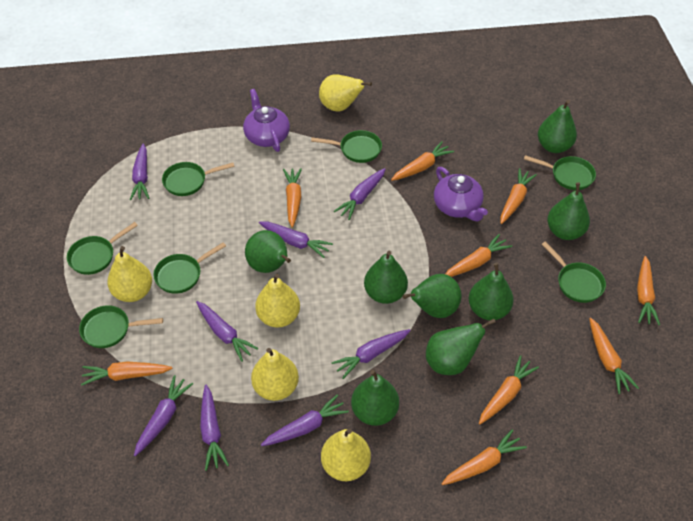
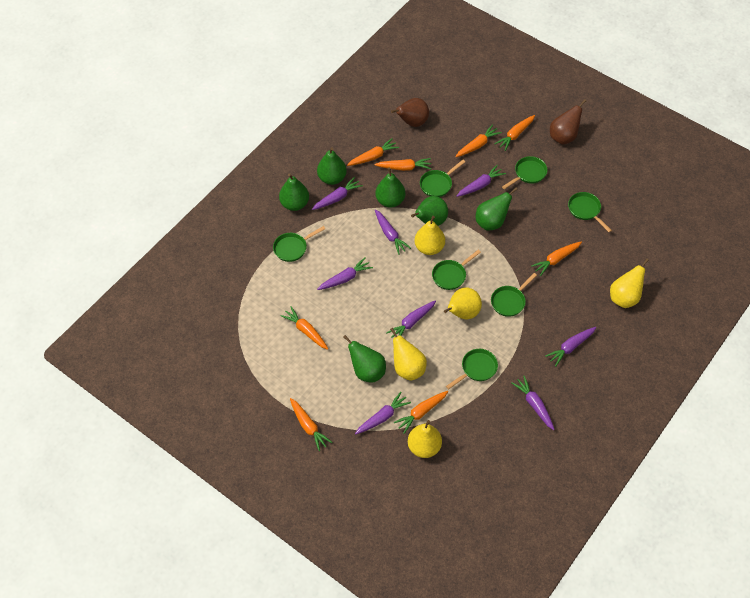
brown pear: none = 0 -> [391,98,429,127] [550,99,586,145] = 2
green pear: [245,230,291,273] [351,370,399,426] [364,251,408,304] [403,274,462,318] [426,319,496,375] [469,263,514,320] [538,100,577,153] [547,182,590,240] = 8 -> [279,173,309,211] [317,147,347,185] [343,335,386,383] [375,168,405,208] [411,196,448,226] [476,188,518,231] = 6
orange carrot: [81,362,172,385] [283,168,302,228] [391,141,454,181] [441,429,527,485] [445,234,512,277] [479,355,539,424] [501,168,537,224] [589,318,639,394] [637,256,660,325] = 9 -> [280,306,328,350] [290,398,333,451] [347,138,399,166] [375,158,432,171] [394,391,448,434] [455,125,502,157] [495,115,535,151] [531,242,582,276] = 8
purple teapot: [243,89,290,152] [434,167,488,222] = 2 -> none = 0

